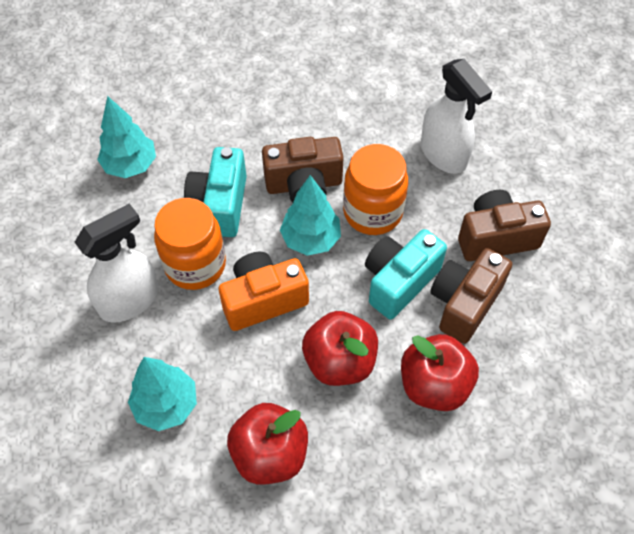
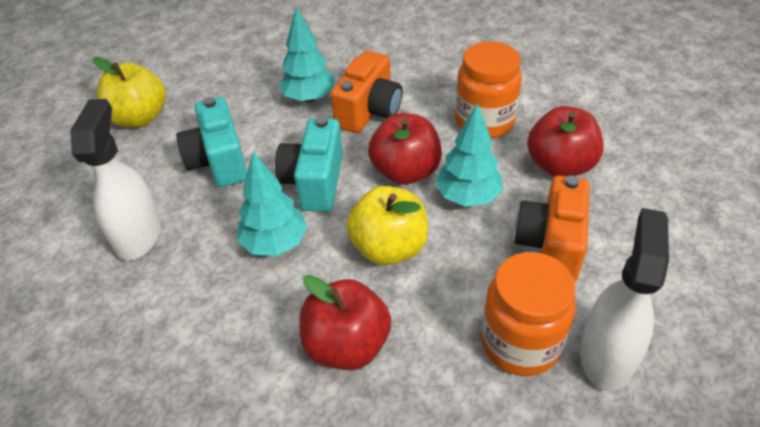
brown camera: [262,137,344,203] [430,248,512,344] [458,190,551,261] = 3 -> none = 0
orange camera: [219,252,309,331] = 1 -> [331,51,402,133] [515,175,590,282] = 2
yellow apple: none = 0 -> [93,57,166,128] [346,186,428,265] = 2

